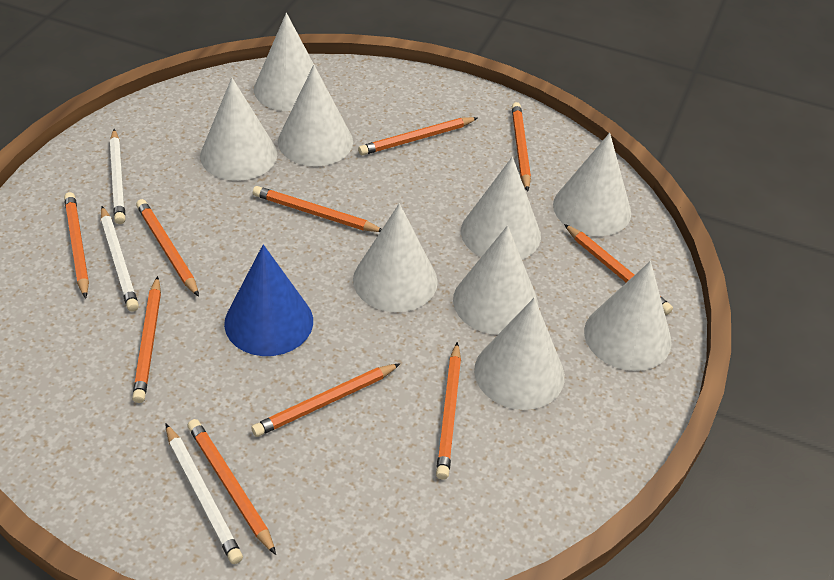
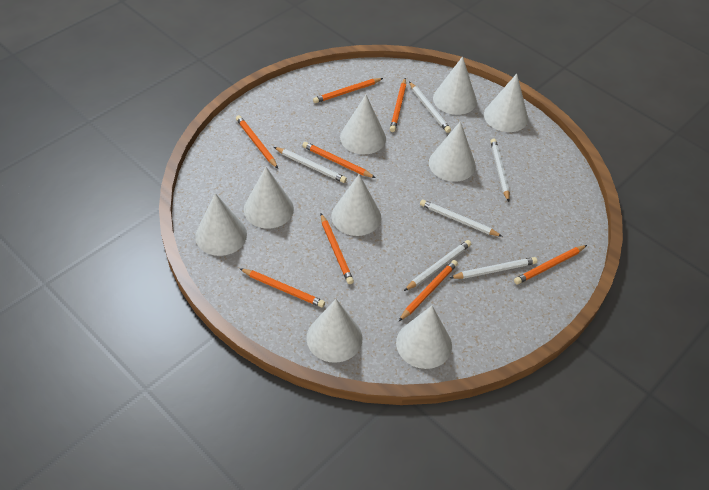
blue cone: [224,244,313,356] = 1 -> none = 0
orange pencil: [64,192,89,299] [132,276,161,403] [136,199,199,297] [187,419,276,555] [251,363,401,437] [253,186,382,232] [358,117,478,155] [436,342,461,480] [511,102,531,192] [564,224,673,315] = 10 -> [236,115,278,168] [239,268,325,308] [302,142,375,178] [313,78,383,103] [321,214,354,284] [390,78,406,132] [399,260,458,321] [514,245,587,284] = 8
white pencil: [101,206,139,312] [110,129,125,224] [165,423,243,564] = 3 -> [274,147,347,183] [404,240,471,291] [409,82,451,133] [420,200,503,237] [450,257,538,279] [490,139,510,202] = 6

